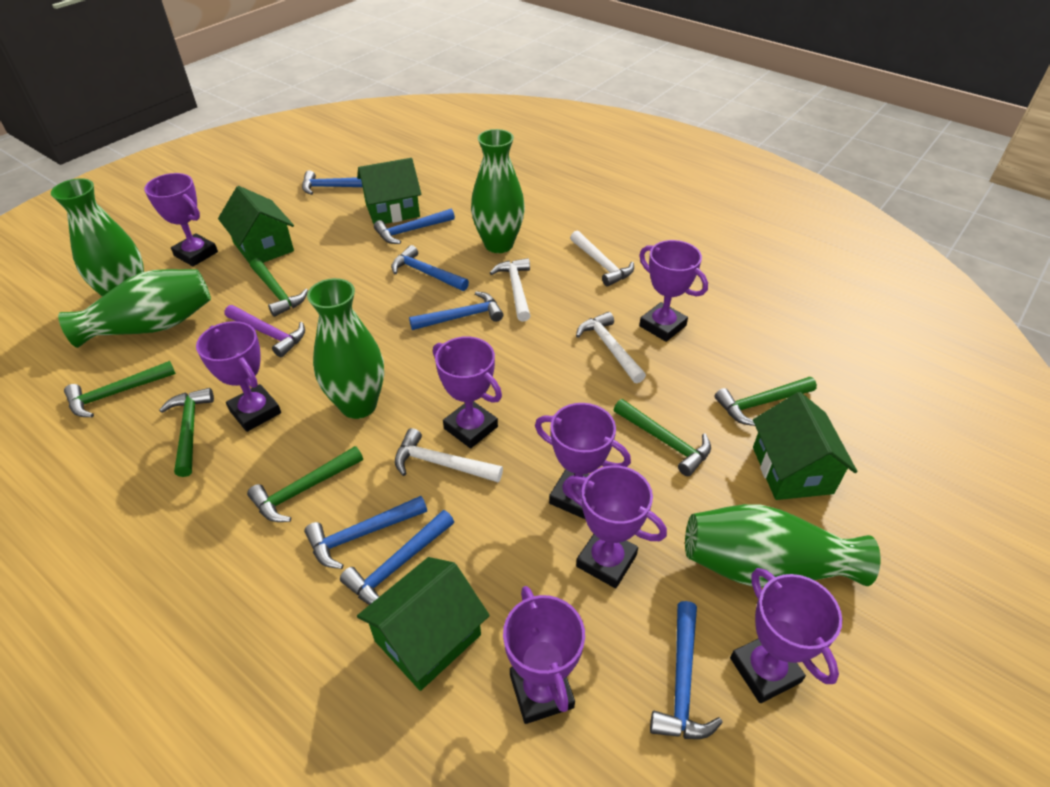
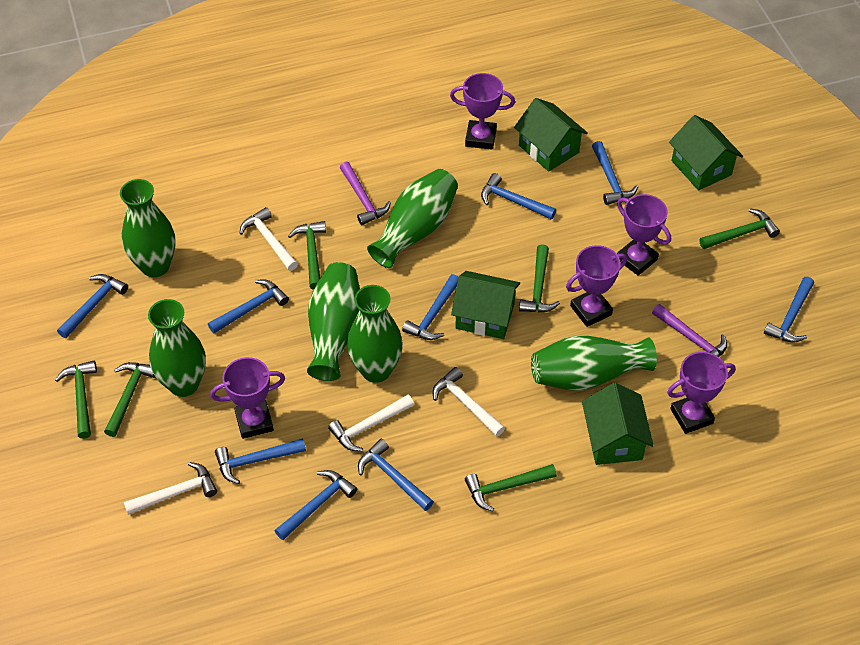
blue hammer: [302,170,363,195] [304,496,427,569] [340,510,454,605] [374,209,455,244] [391,245,469,291] [409,291,503,330] [650,601,723,739] = 7 -> [57,274,128,338] [208,279,289,334] [215,438,306,484] [275,470,357,540] [358,439,434,511] [402,274,458,340] [481,173,556,220] [592,141,638,205] [764,277,814,343] = 9
green vase: [51,178,144,297] [58,269,211,348] [307,278,384,419] [471,129,525,253] [685,504,881,587] = 5 -> [120,179,176,277] [148,299,206,397] [307,262,360,381] [347,285,403,383] [367,169,458,268] [531,336,657,390] = 6
purple hammer: [224,305,305,357] = 1 -> [340,162,391,225] [652,304,727,357] = 2
purple trophy: [144,173,218,266] [196,321,281,432] [433,336,502,448] [503,586,585,724] [535,403,631,520] [565,465,667,588] [639,240,708,342] [730,568,842,703] = 8 -> [210,357,285,439] [450,73,515,150] [566,245,627,327] [617,194,671,276] [667,352,736,434] = 5

